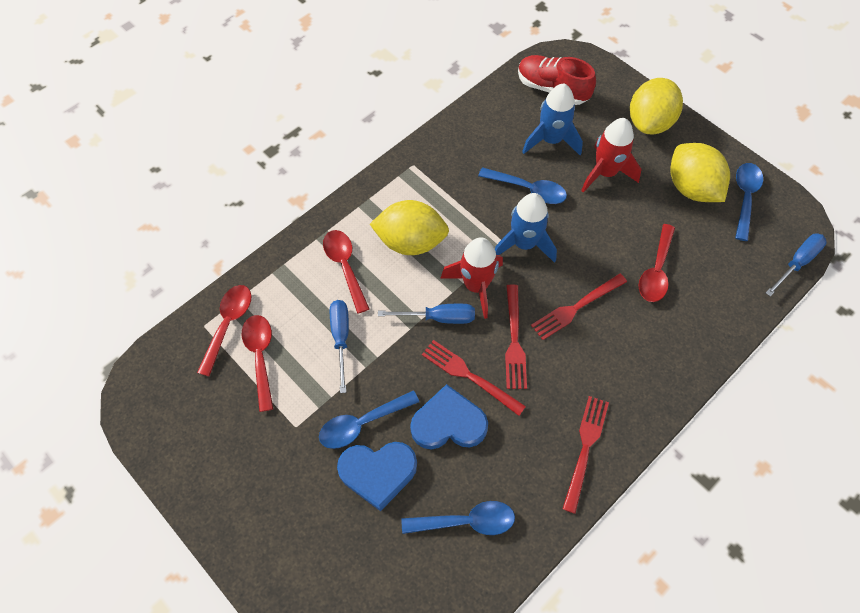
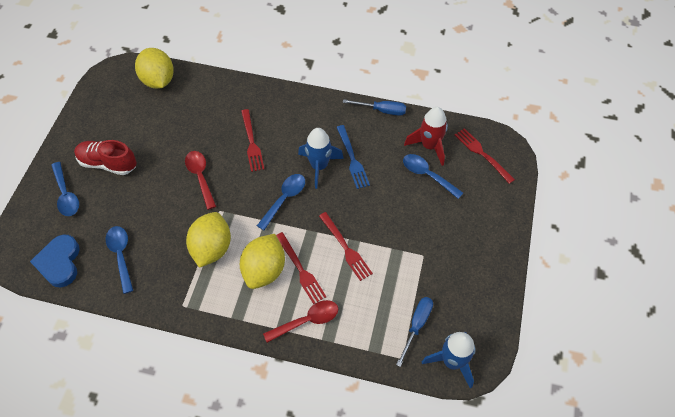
blue fork: none = 0 -> [337,125,370,189] = 1
blue heart: [337,442,417,511] [410,384,488,450] = 2 -> [30,234,80,287] = 1
blue screwdriver: [330,300,349,393] [378,304,475,324] [766,234,827,296] = 3 -> [343,99,406,116] [396,297,433,367] = 2
red rocket: [441,237,503,319] [581,118,642,192] = 2 -> [404,107,448,166] = 1
red spoon: [197,285,251,377] [242,315,273,412] [323,230,370,314] [639,224,675,302] = 4 -> [185,151,216,210] [263,300,338,343] = 2

